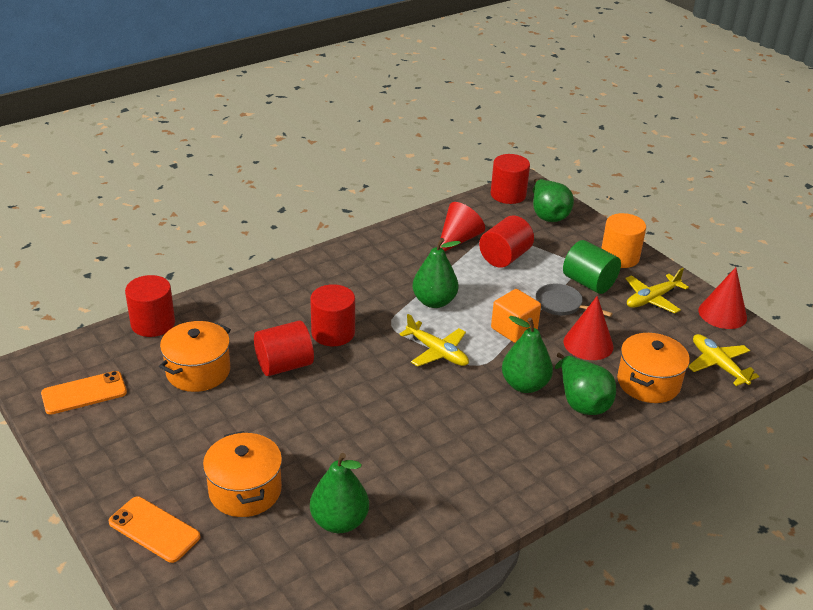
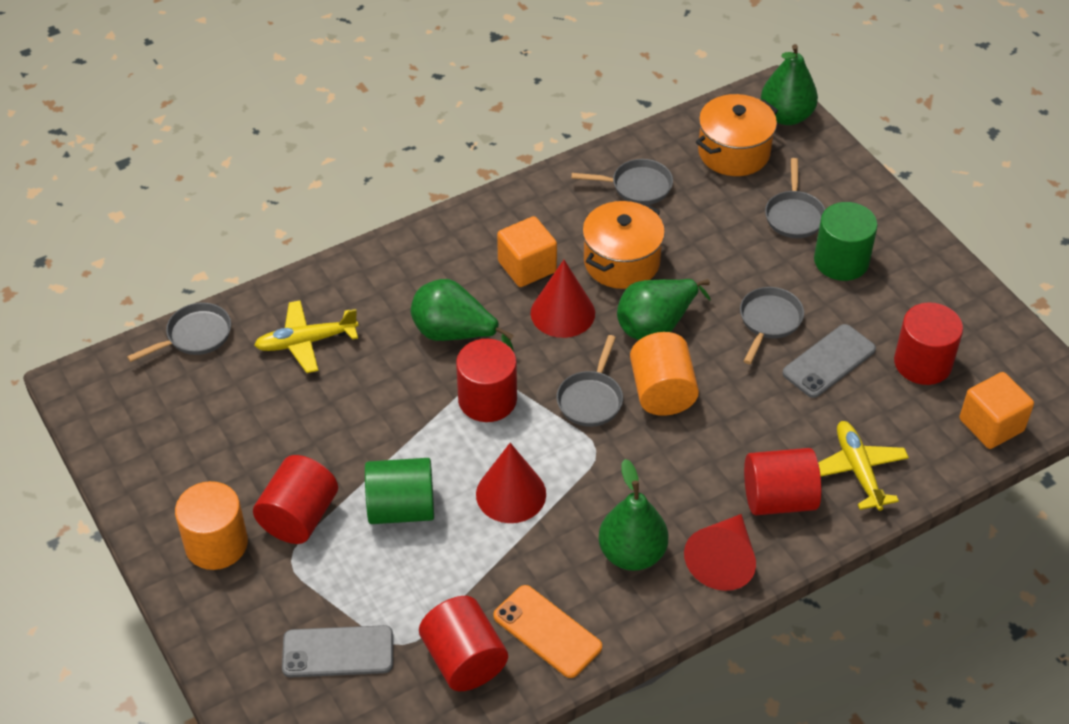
green cylinder: [563,240,621,294] = 1 -> [365,458,434,524] [814,202,878,281] = 2
green pear: [310,453,369,533] [412,238,461,308] [502,316,553,393] [533,179,574,222] [555,353,616,415] = 5 -> [411,279,514,352] [598,459,668,571] [617,279,711,340] [761,44,818,125] = 4
grey pan: [536,284,613,317] = 1 -> [127,303,231,362] [557,335,623,427] [571,159,673,205] [740,287,804,364] [765,158,825,238] = 5
grey phone: none = 0 -> [282,625,393,678] [782,324,876,398] = 2
orange cube: [491,289,541,343] = 1 -> [497,216,557,287] [960,372,1034,449] = 2
orange cylinder: [601,213,646,268] = 1 -> [175,481,248,570] [630,332,699,416] = 2
orange phone: [41,371,127,415] [108,496,201,563] = 2 -> [493,585,602,678] = 1
orange pot: [159,321,231,392] [203,431,282,517] [617,333,690,403] = 3 -> [582,201,665,289] [696,94,778,176] = 2
yellow plane: [399,314,469,366] [625,268,689,313] [688,334,759,386] = 3 -> [254,300,359,373] [818,421,909,511] = 2

